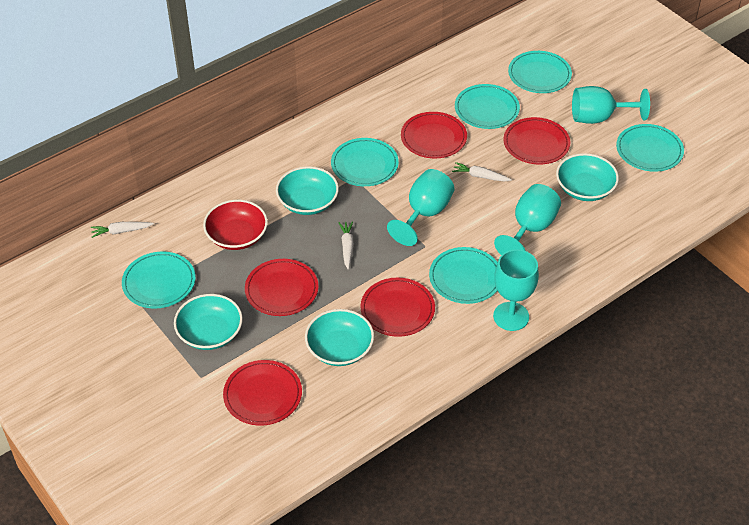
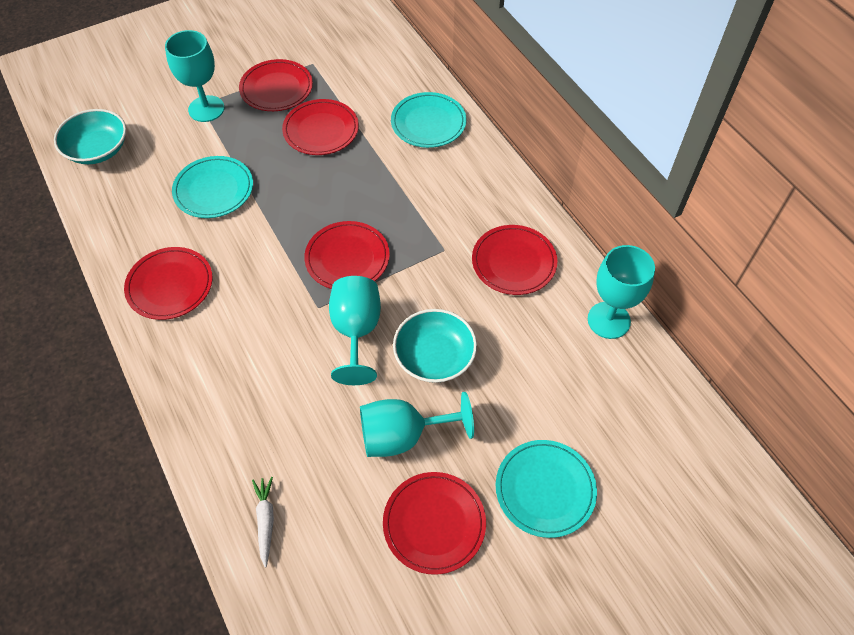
red bowl: [203,200,268,250] = 1 -> none = 0
red plate: [223,360,302,426] [245,259,318,316] [360,278,435,337] [401,112,467,158] [503,117,570,164] = 5 -> [124,247,213,320] [239,59,313,111] [282,99,359,155] [304,221,390,289] [383,472,486,575] [472,225,558,295] = 6
turquoise bowl: [174,294,243,350] [276,166,339,215] [305,309,374,366] [556,153,619,201] = 4 -> [54,109,126,164] [393,309,477,383] = 2
turquoise plate: [122,252,196,309] [331,138,399,186] [429,247,498,304] [455,84,520,129] [508,51,572,93] [616,124,684,172] = 6 -> [172,156,253,218] [391,92,467,148] [496,440,597,538] = 3
white carrot: [91,222,154,238] [339,221,354,270] [452,162,512,182] = 3 -> [252,477,274,567] = 1

